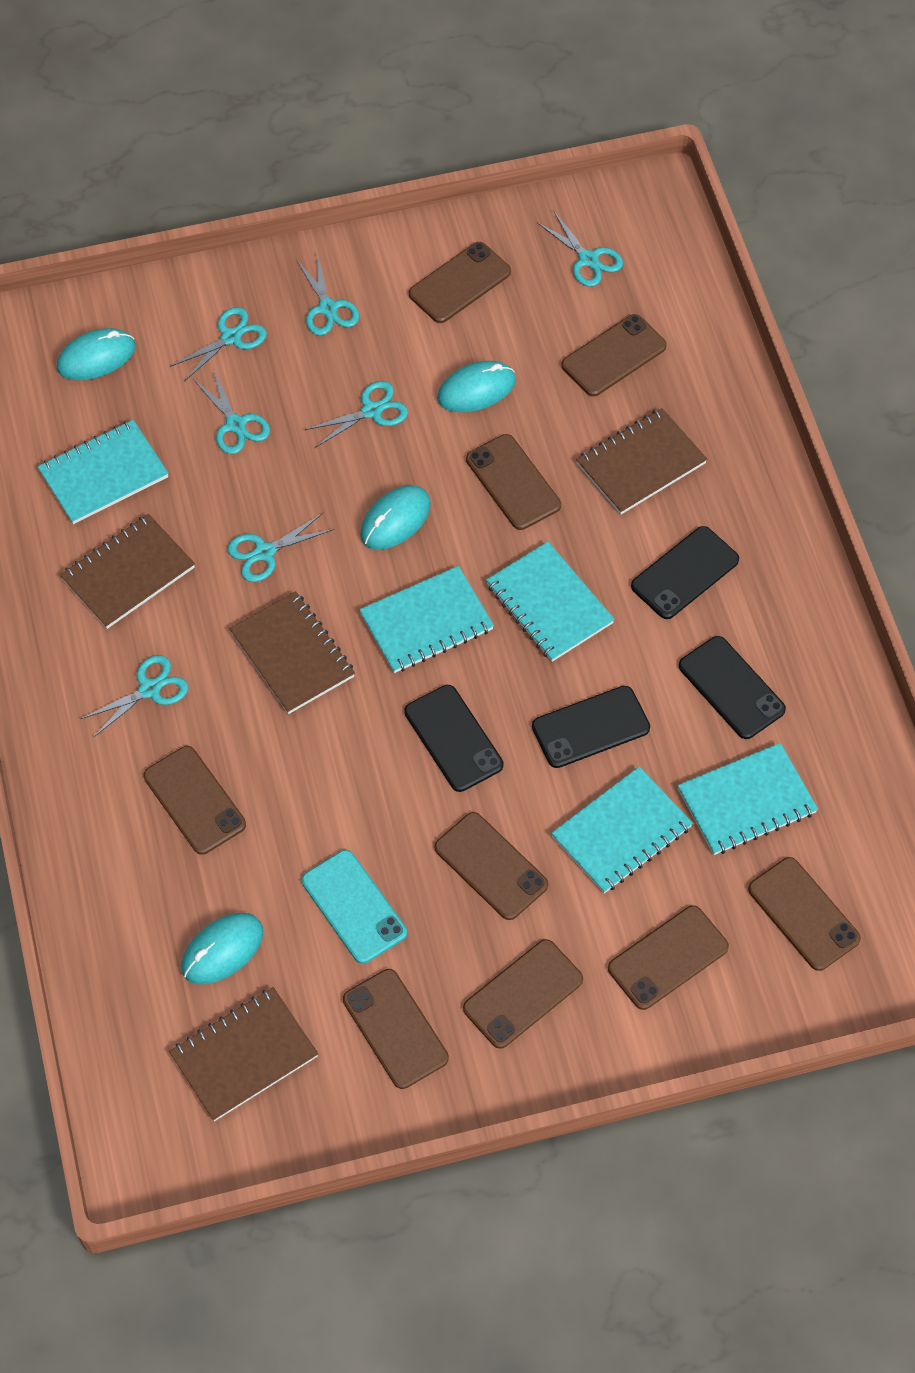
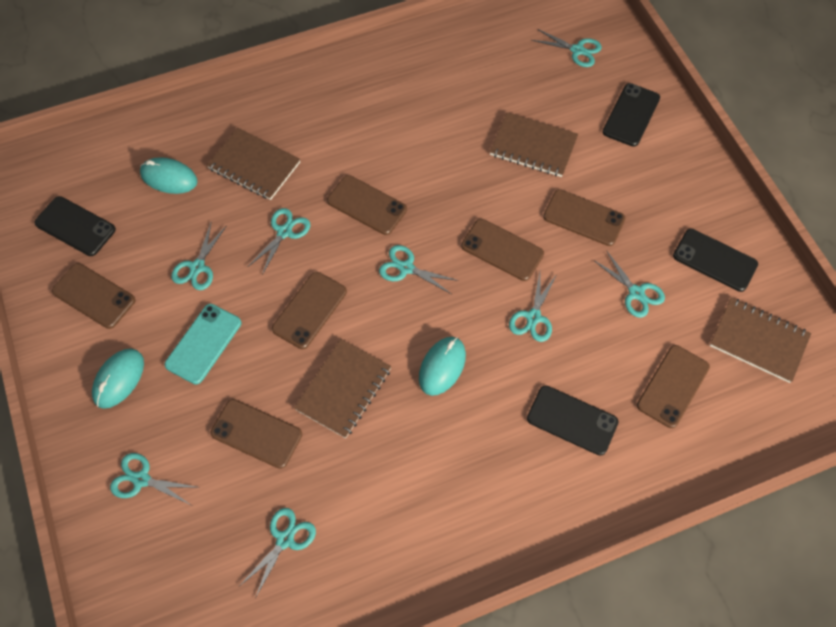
brown phone: [143,746,246,855] [343,969,449,1089] [409,242,511,323] [435,812,548,920] [463,939,583,1049] [466,434,561,530] [562,314,667,397] [608,905,729,1010] [748,857,861,971] = 9 -> [52,263,135,329] [211,399,302,469] [272,272,347,349] [327,175,407,235] [461,219,544,281] [543,189,625,246] [637,345,710,428] = 7
turquoise mouse: [56,328,135,380] [181,913,263,984] [360,485,431,550] [437,361,516,412] = 4 -> [92,349,144,409] [140,157,198,194] [419,337,466,396] = 3
turquoise notebook: [38,420,169,524] [359,566,494,673] [486,541,615,662] [551,766,693,893] [677,743,818,855] = 5 -> none = 0
turquoise scissors: [81,655,188,738] [170,307,267,381] [193,370,270,454] [228,513,334,582] [296,255,359,336] [305,381,408,448] [537,211,623,287] = 7 -> [110,453,200,505] [171,223,227,290] [240,508,316,598] [248,208,311,275] [379,245,459,294] [509,272,557,342] [532,29,602,67] [593,250,665,318] = 8

